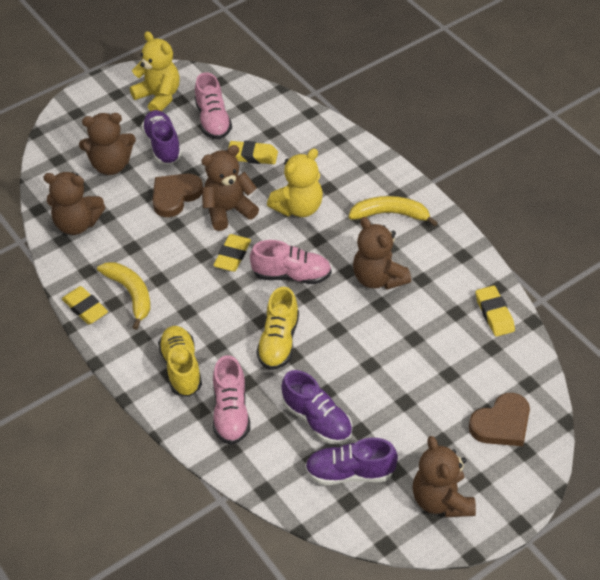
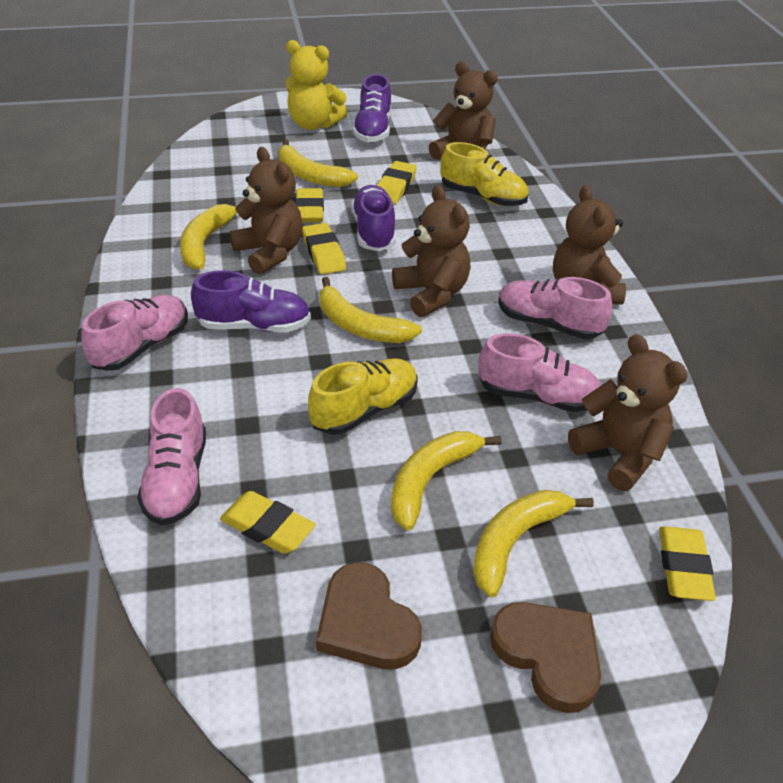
pink shoe: [195,72,232,139] [213,355,250,445] [250,240,332,284] = 3 -> [81,295,188,371] [137,388,206,526] [478,333,601,412] [498,277,612,340] = 4
yellow banana: [97,262,150,330] [349,196,438,226] = 2 -> [180,204,237,270] [279,139,358,187] [320,277,422,343] [391,431,502,531] [473,490,594,597] = 5
yellow eraser: [62,286,108,324] [213,234,251,272] [228,141,278,164] [475,286,515,336] = 4 -> [220,491,315,554] [295,188,324,223] [302,223,346,274] [377,161,417,204] [659,526,716,601] = 5
yellow teddy bear: [130,31,180,111] [267,149,323,217] = 2 -> [286,40,348,130] = 1

